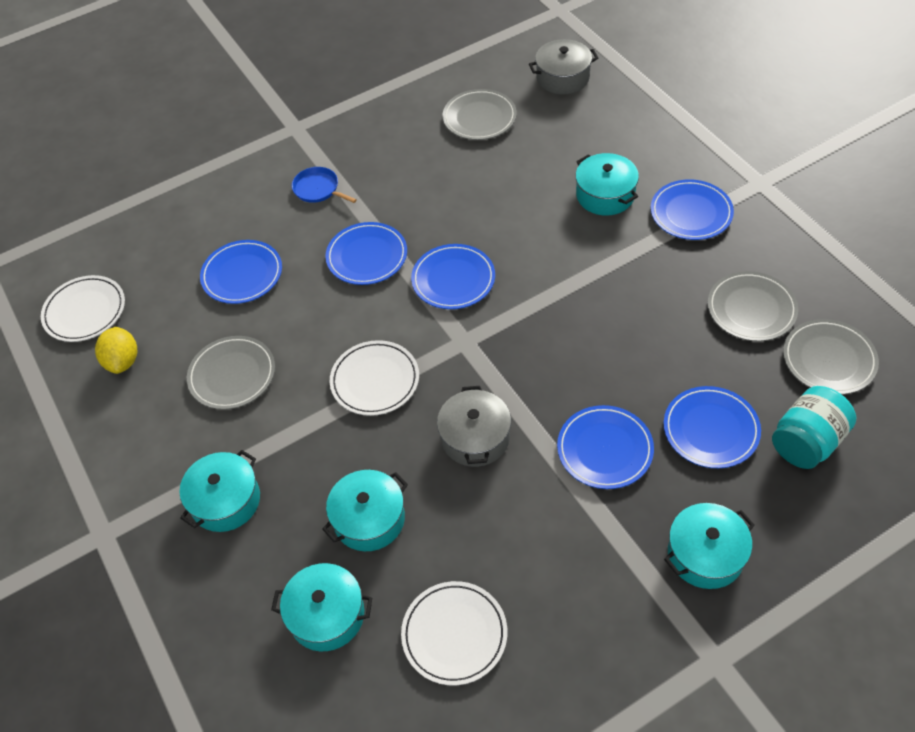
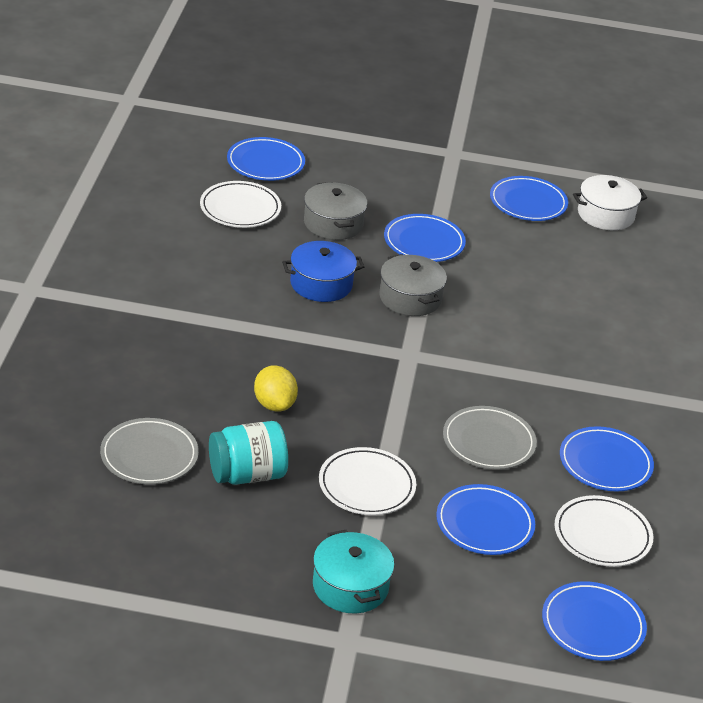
blue pan: [292,167,357,203] = 1 -> none = 0
blue pot: none = 0 -> [282,241,364,302] = 1
grey plate: [187,336,275,410] [443,89,517,140] [708,271,798,341] [783,319,879,395] = 4 -> [100,418,199,485] [443,406,537,470] = 2
turquoise pot: [180,450,260,532] [271,563,372,651] [322,470,408,551] [575,153,639,216] [664,503,755,589] = 5 -> [313,530,395,613] = 1
white pot: none = 0 -> [573,175,647,230] = 1

